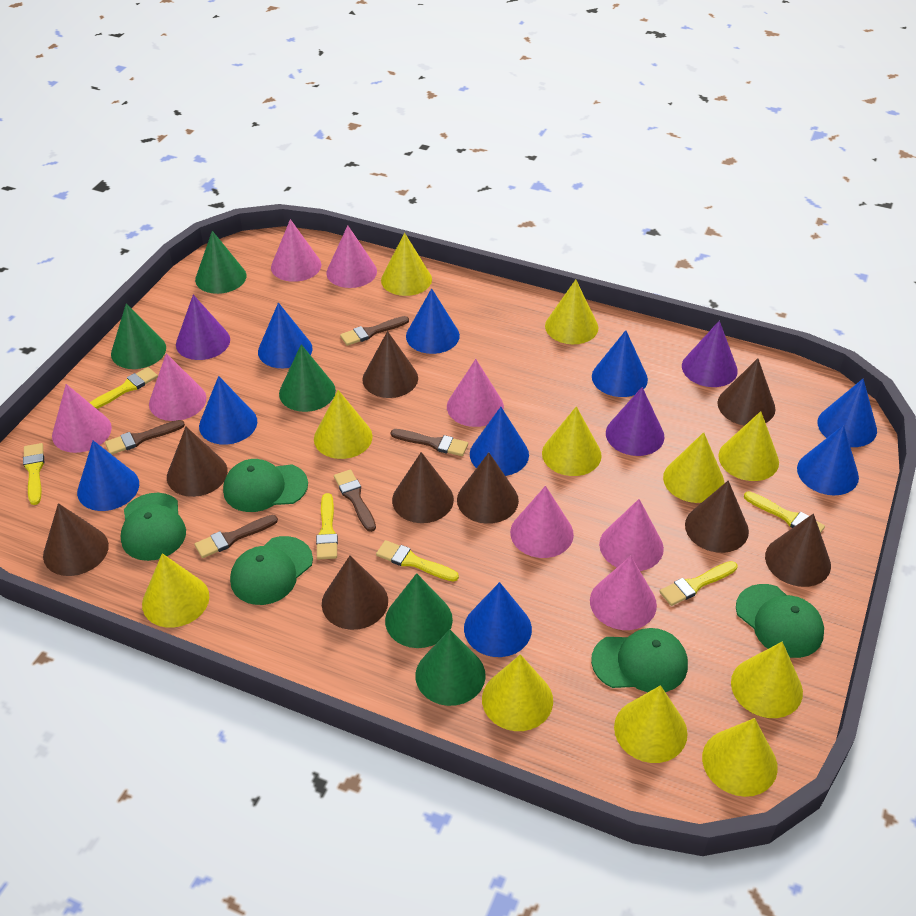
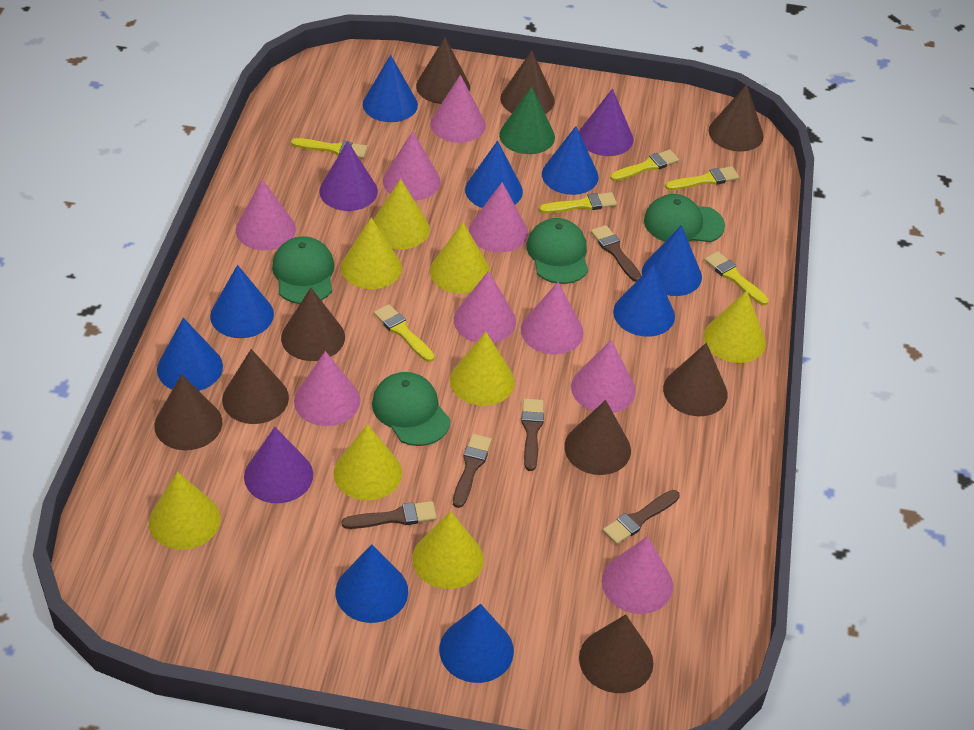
green cap: [121,493,186,561] [223,459,308,512] [230,536,313,605] [591,628,688,692] [736,584,824,658] = 5 -> [272,236,334,304] [372,372,450,446] [527,218,588,284] [644,194,725,242] = 4
green cone: [111,303,166,369] [195,231,247,294] [279,344,336,412] [385,573,453,648] [416,630,486,706] = 5 -> [499,86,555,154] = 1
pink cone: [52,384,112,453] [149,353,207,421] [271,219,322,282] [326,225,377,288] [447,359,504,427] [510,486,574,558] [590,556,657,630] [599,499,664,571] = 8 -> [236,179,296,251] [294,351,360,426] [383,131,440,201] [430,75,486,143] [454,271,516,343] [469,182,528,253] [521,282,584,354] [571,340,636,413] [602,536,673,614] = 9
yellow cone: [142,553,209,628] [314,390,373,459] [381,233,432,296] [482,654,553,731] [542,406,602,476] [545,280,598,344] [614,685,688,763] [663,432,724,503] [702,718,778,797] [719,411,779,481] [731,642,803,718] = 11 -> [149,472,221,550] [333,424,402,500] [341,217,402,289] [373,179,430,250] [412,511,484,589] [430,222,491,294] [450,332,515,406] [703,291,766,363] = 8

